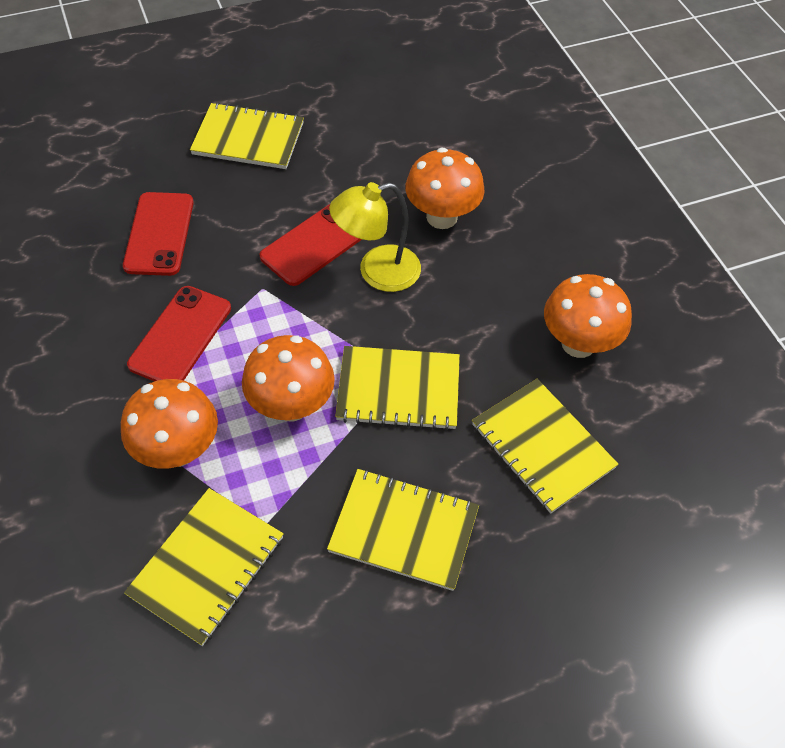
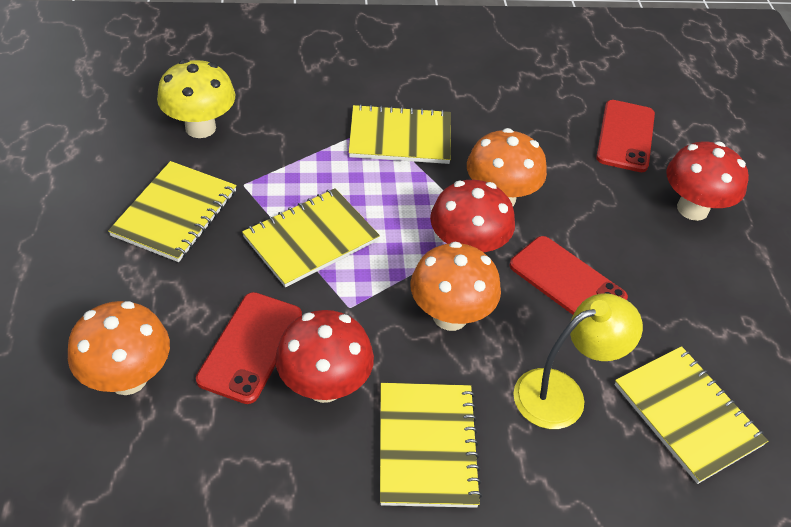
orange mushroom: [121,379,218,468] [242,335,335,421] [405,147,485,229] [544,274,632,358] = 4 -> [68,301,170,395] [410,242,501,331] [467,128,547,206] = 3
red mushroom: none = 0 -> [275,310,374,403] [430,180,515,252] [666,141,749,221] = 3
yellow mushroom: none = 0 -> [157,59,235,138] = 1

